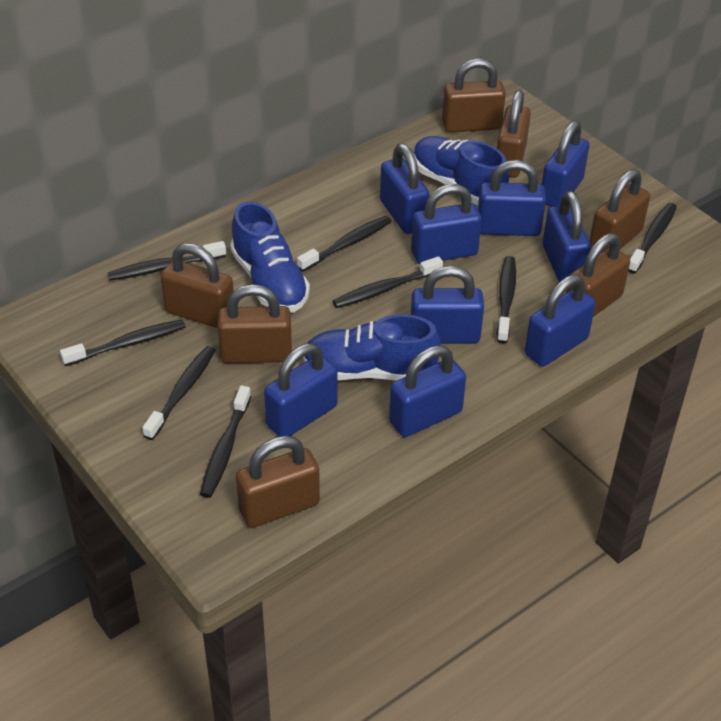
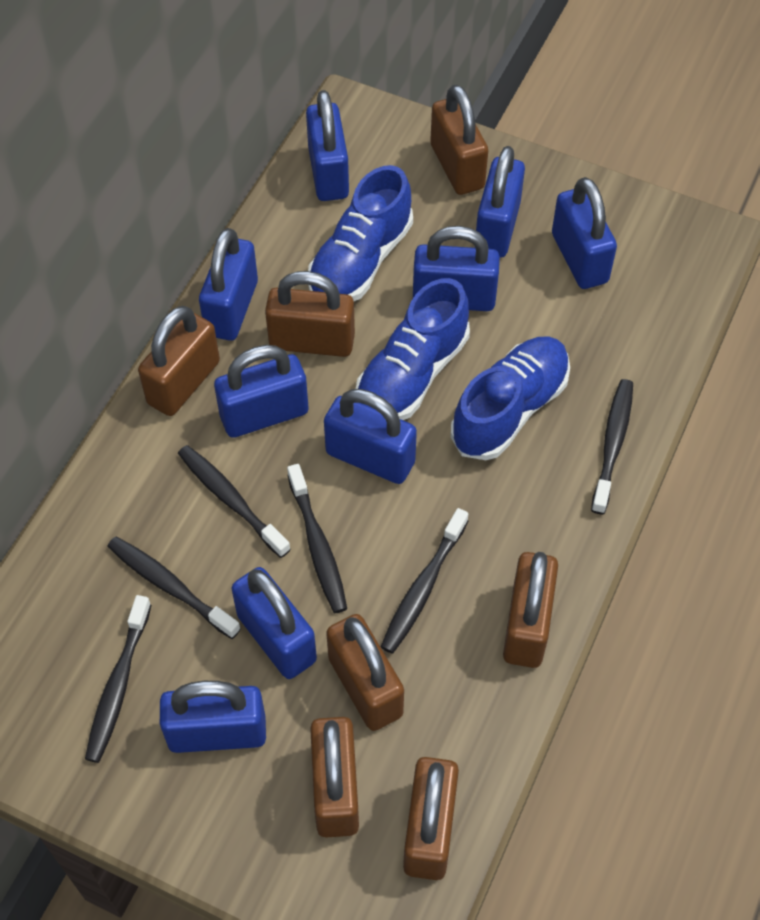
black toothbrush: [60,320,186,366] [108,241,226,281] [142,346,216,440] [200,386,251,498] [297,216,392,272] [333,256,443,308] [497,256,516,343] [628,203,677,273] = 8 -> [85,595,151,763] [107,537,241,639] [178,445,291,558] [287,464,347,613] [381,508,468,654] [591,379,633,514] = 6

